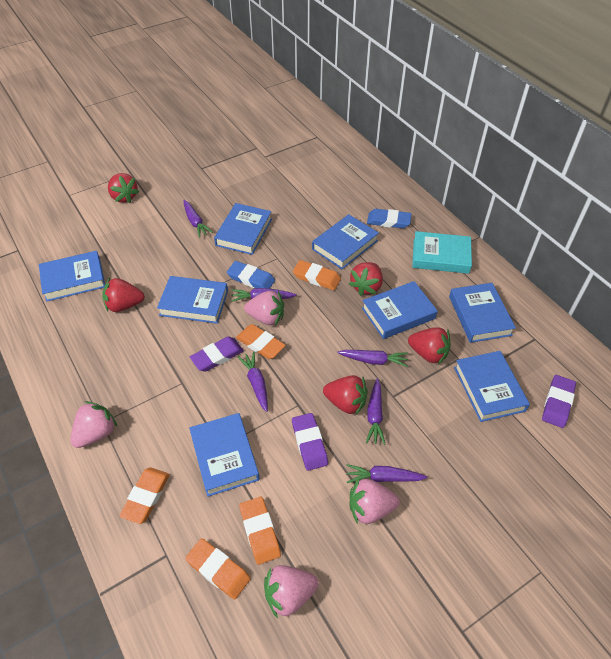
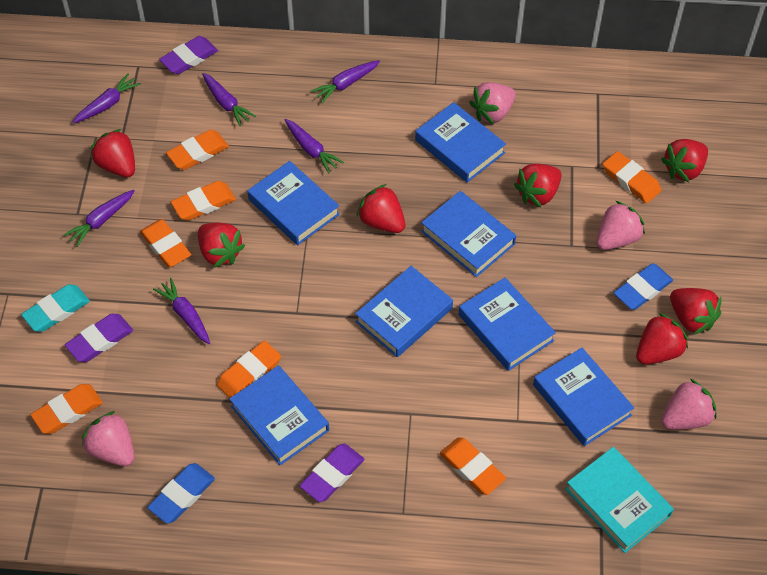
blue book: [39,251,105,302] [157,276,228,324] [189,413,260,497] [214,203,272,255] [312,214,379,269] [362,281,438,339] [449,283,516,343] [454,351,530,422] = 8 -> [229,365,329,465] [247,161,340,245] [355,266,453,357] [415,102,506,183] [421,191,516,277] [459,277,556,371] [533,348,634,446] = 7
orange eraser: [120,467,170,524] [185,538,251,599] [236,324,286,359] [239,497,281,565] [293,260,341,290] = 5 -> [31,384,103,434] [140,219,191,267] [166,130,229,170] [171,181,236,221] [217,341,281,398] [440,437,506,495] [603,151,661,204] = 7
red strawberry: [102,278,145,312] [108,173,139,203] [323,375,367,415] [349,262,383,296] [408,327,451,365] = 5 -> [90,129,135,177] [198,223,245,268] [356,184,405,233] [514,164,562,207] [636,313,688,364] [661,139,708,182] [670,288,721,335] = 7
turquoise eraser: none = 0 -> [21,284,90,332] = 1

